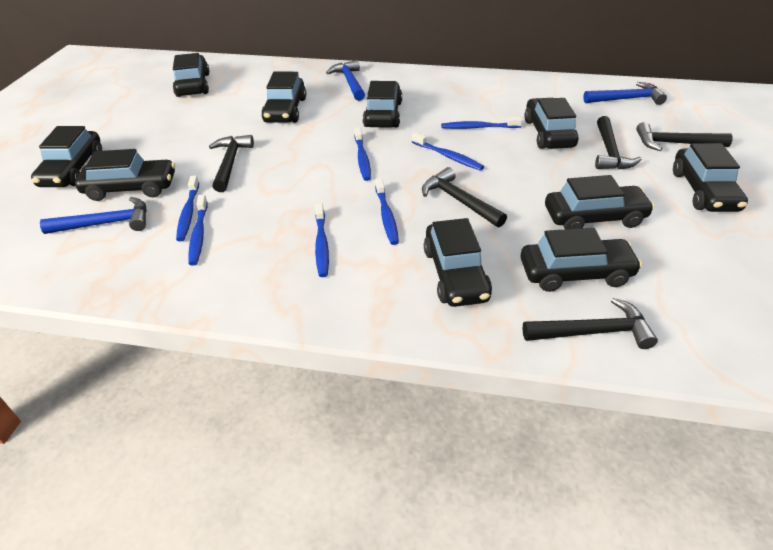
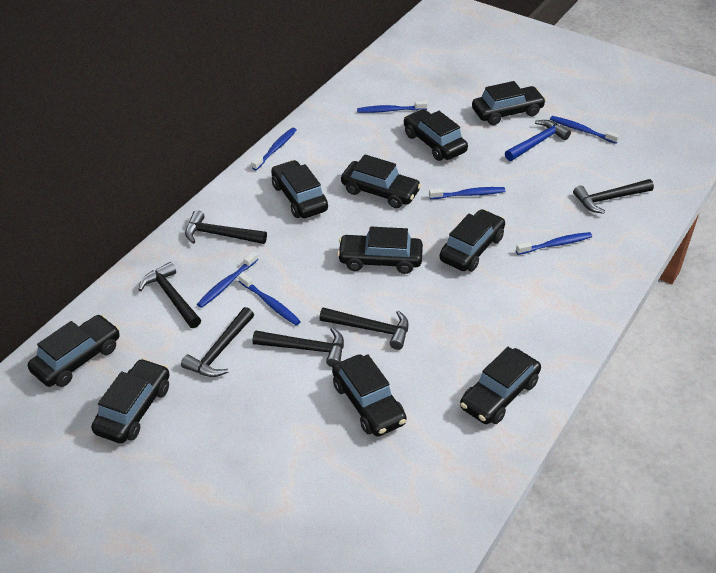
black hammer: [209,135,254,192] [422,167,507,228] [523,298,658,349] [595,116,642,170] [636,122,733,151] = 5 -> [138,262,201,328] [181,307,254,377] [185,210,267,244] [253,327,344,367] [319,307,409,350] [573,179,654,214] = 6
blue hammer: [40,197,147,234] [326,60,365,101] [583,82,667,105] = 3 -> [505,120,571,161] = 1

